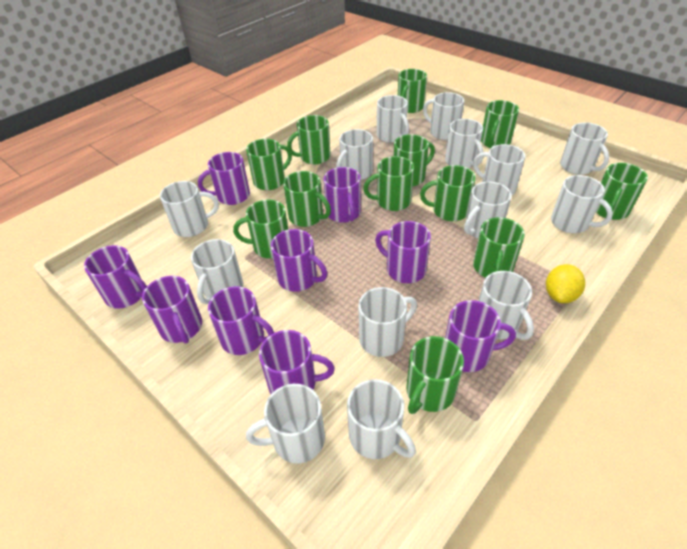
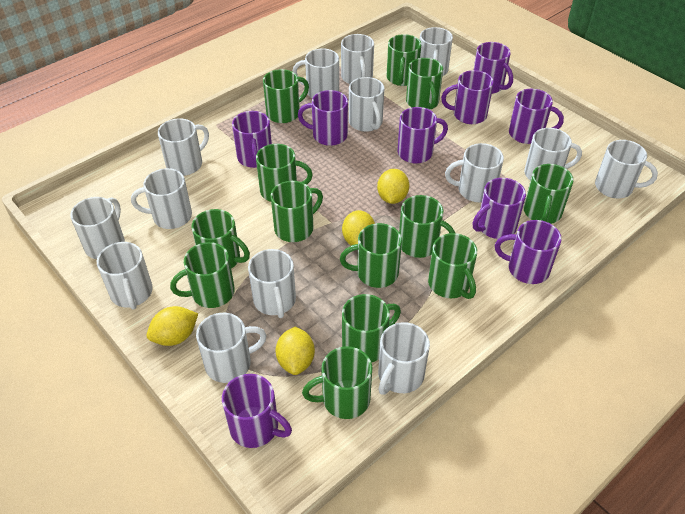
green mug: [233,200,288,258] [246,139,292,190] [283,171,331,227] [287,115,331,164] [363,156,414,211] [394,134,435,186] [398,69,427,113] [407,336,464,414] [420,165,476,221] [473,217,525,278] [481,100,519,148] [596,163,648,220] = 12 -> [170,242,235,308] [191,209,250,269] [256,144,313,202] [263,69,309,123] [271,181,323,242] [302,347,372,419] [340,223,402,288] [342,294,401,363] [387,34,421,86] [399,195,455,258] [406,58,443,110] [428,233,477,299] [524,164,574,224] = 13
yellow lemon: [546,264,585,303] = 1 -> [147,306,198,346] [275,327,315,375] [342,210,375,246] [377,169,409,204] = 4

